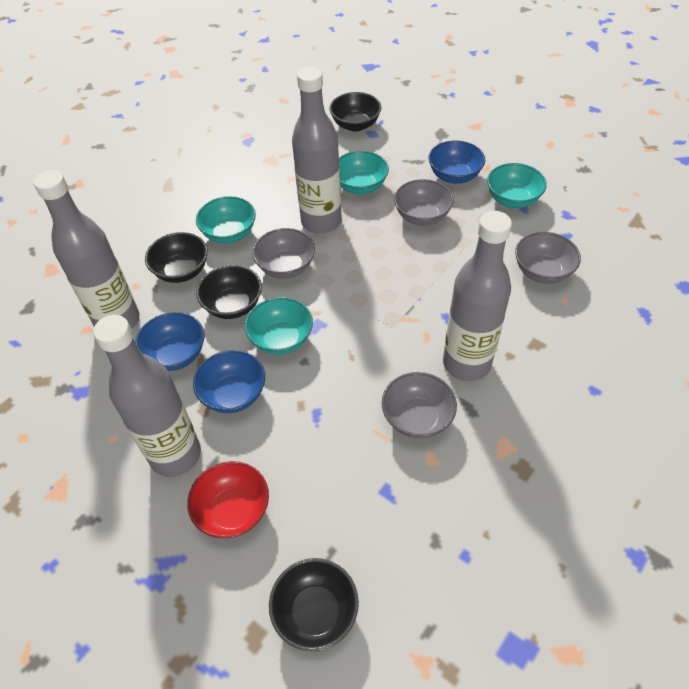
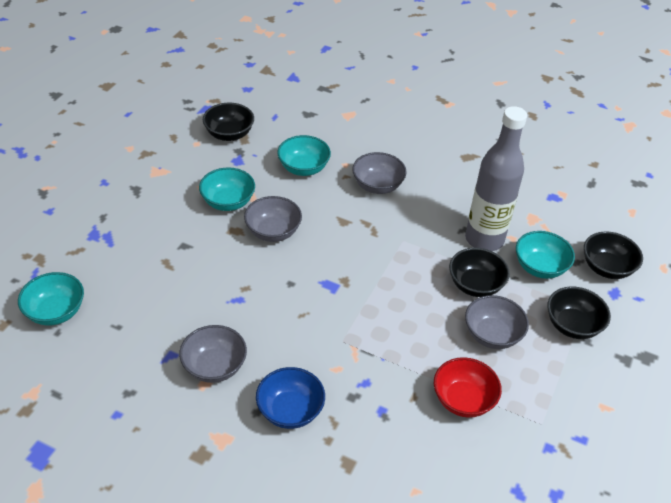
blue bowl: [135,312,205,371] [193,350,265,413] [428,140,485,184] = 3 -> [256,367,325,429] = 1
grey bottle: [34,170,140,329] [93,315,201,477] [292,67,342,234] [443,211,512,381] = 4 -> [465,106,527,251] = 1

